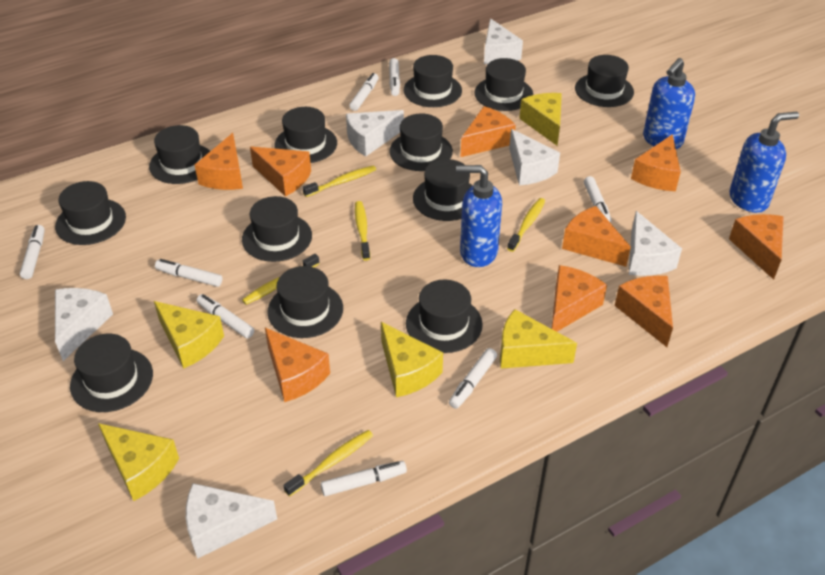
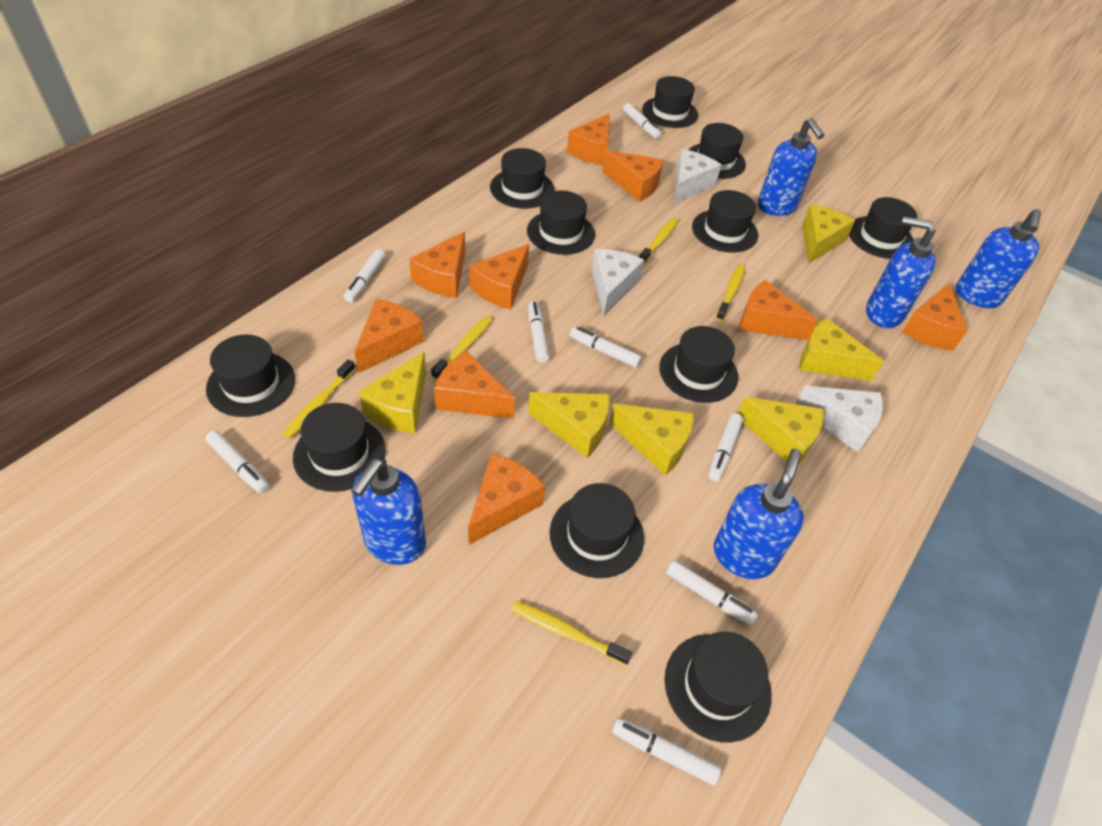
black hat: [55,181,126,245] [70,334,153,412] [149,125,210,184] [242,196,312,262] [267,266,343,338] [274,107,337,163] [389,113,453,171] [403,55,462,107] [406,280,483,353] [413,159,473,221] [474,58,533,111] [575,55,634,107] = 12 -> [206,334,295,417] [293,403,386,492] [490,148,555,209] [527,190,595,255] [550,483,644,578] [642,76,698,128] [659,326,738,403] [664,632,771,742] [689,123,746,179] [692,190,758,253] [849,197,917,259] = 11
blue soap dispenser: [456,165,502,267] [643,58,695,149] [729,112,799,213] = 3 -> [351,458,426,565] [714,448,804,579] [758,118,824,216] [866,217,936,328] [956,209,1041,308] = 5
white cheese: [55,288,113,361] [186,483,277,559] [346,110,404,156] [484,18,523,64] [509,129,560,185] [629,211,682,276] = 6 -> [591,249,644,316] [674,149,722,203] [796,386,883,453] = 3
yellow cheese: [98,423,179,501] [154,301,224,369] [381,322,443,397] [500,309,577,369] [519,93,562,146] = 5 -> [359,352,426,433] [528,392,610,458] [609,404,694,475] [738,397,824,465] [800,318,884,381] [802,204,856,264] = 6

